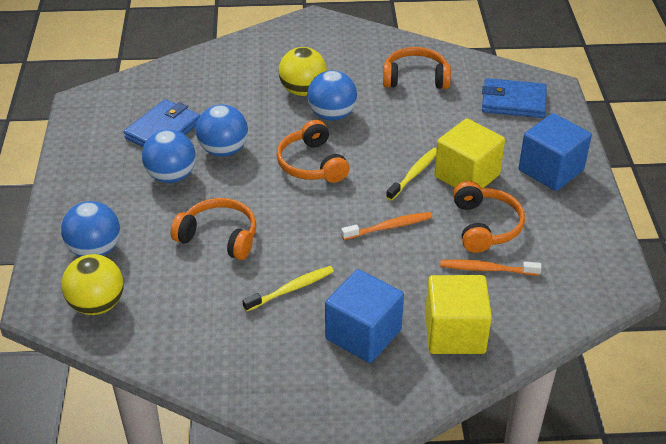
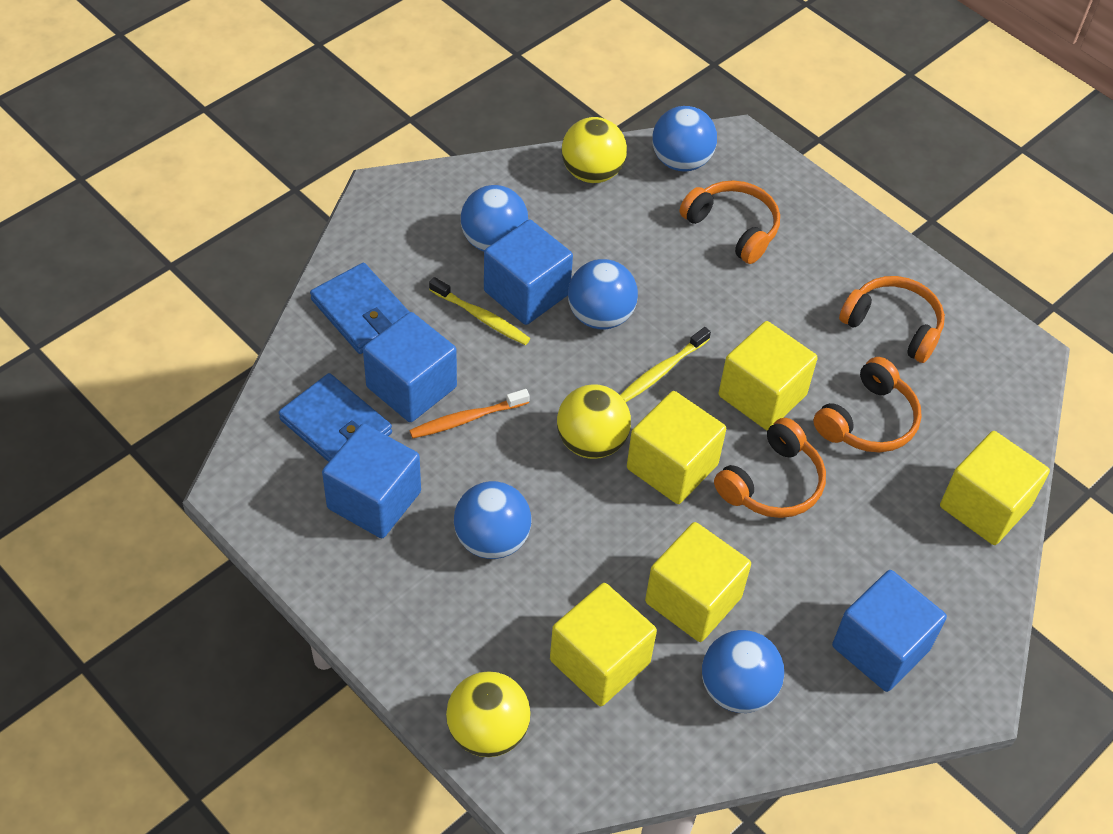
blue ball: [61,201,120,257] [142,129,196,183] [196,104,248,157] [307,70,357,121] = 4 -> [454,481,531,559] [460,185,528,252] [568,259,638,329] [652,106,717,171] [702,630,784,713] = 5
blue cube: [325,269,404,363] [519,113,592,191] = 2 -> [322,424,421,538] [363,312,457,422] [484,220,573,325] [832,570,947,692] = 4
orange toothbrush: [341,212,432,240] [440,259,542,276] = 2 -> [409,389,530,438] = 1
yellow ball: [61,254,124,315] [279,47,327,96] = 2 -> [446,671,531,757] [557,384,631,459] [562,117,627,183] = 3
yellow cube: [425,275,492,354] [434,118,505,188] = 2 -> [550,583,657,706] [627,391,726,504] [645,522,751,642] [719,321,818,431] [940,431,1050,545] = 5

